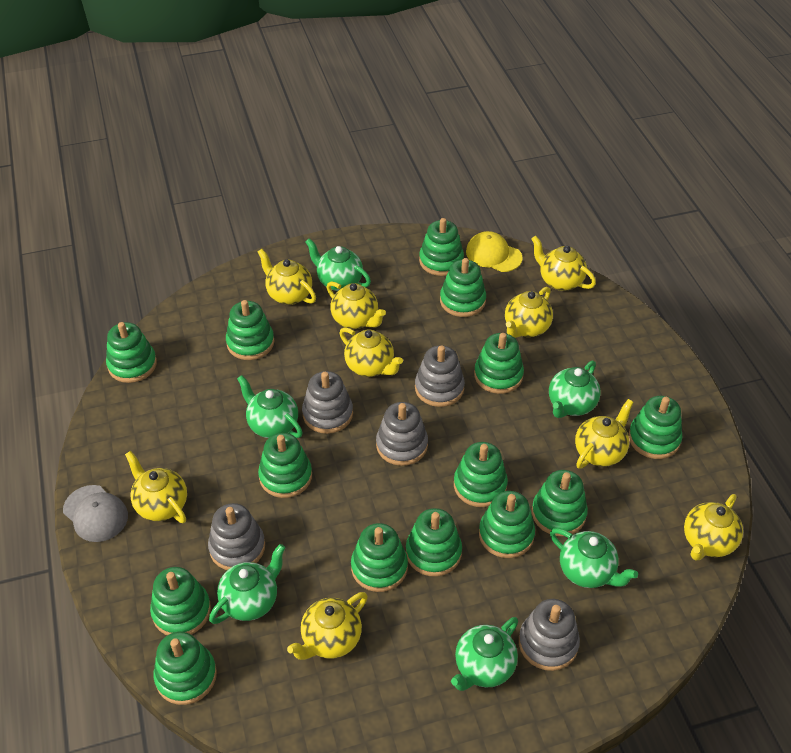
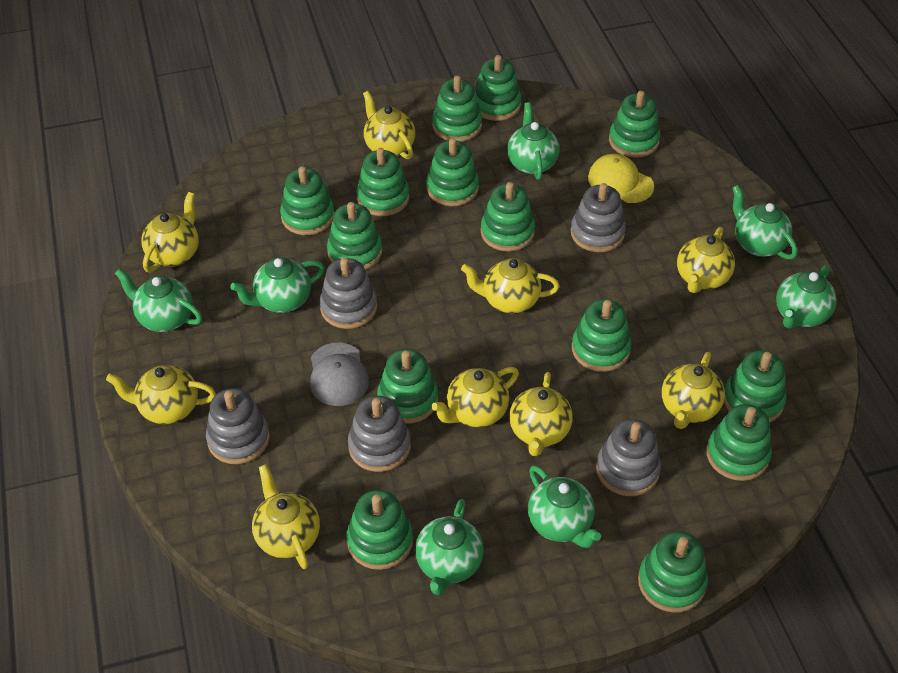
green teapot: [209,544,285,624] [237,375,303,438] [305,238,371,291] [451,617,518,691] [549,361,601,418] [550,528,638,588] = 6 -> [115,268,202,332] [230,257,325,313] [415,499,484,595] [507,102,560,180] [528,465,601,548] [732,185,798,260] [776,265,837,329] = 7

